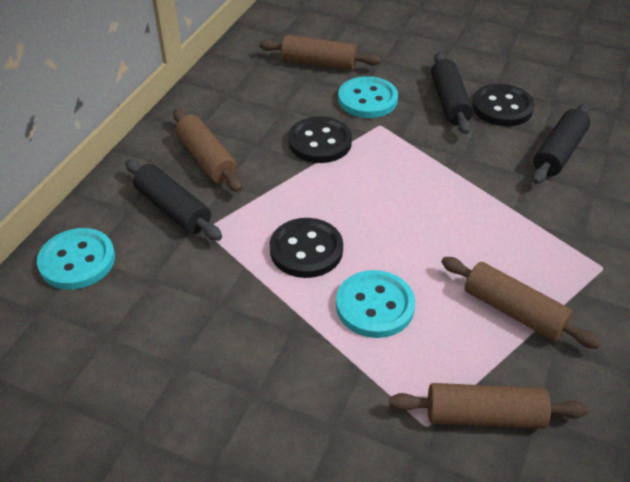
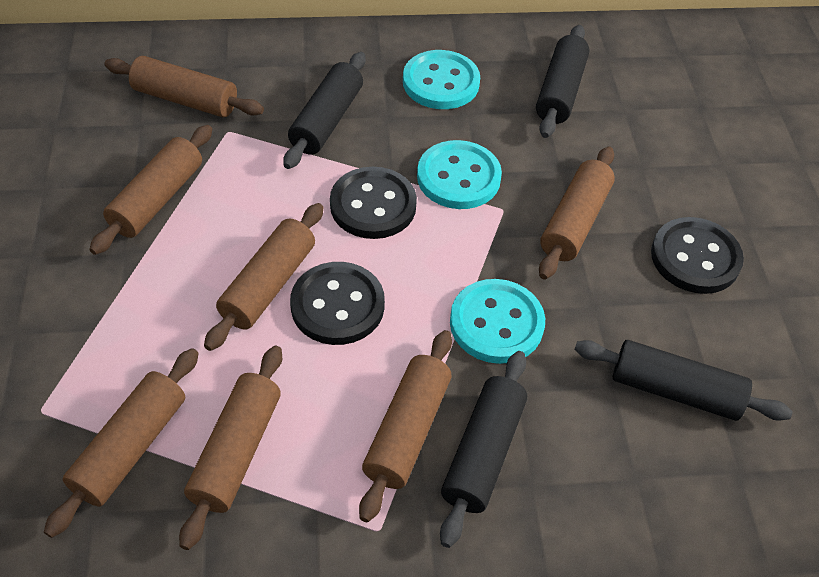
black rolling pin: [125,159,222,241] [431,53,473,134] [532,104,590,184] = 3 -> [283,52,366,169] [440,351,527,548] [536,25,589,138] [575,340,793,421] = 4
brown rolling pin: [173,109,242,192] [259,35,381,70] [389,383,588,429] [441,257,601,349] = 4 -> [44,348,199,538] [89,125,212,255] [105,56,264,117] [179,345,282,550] [204,203,323,351] [359,330,452,522] [539,147,615,280] = 7

